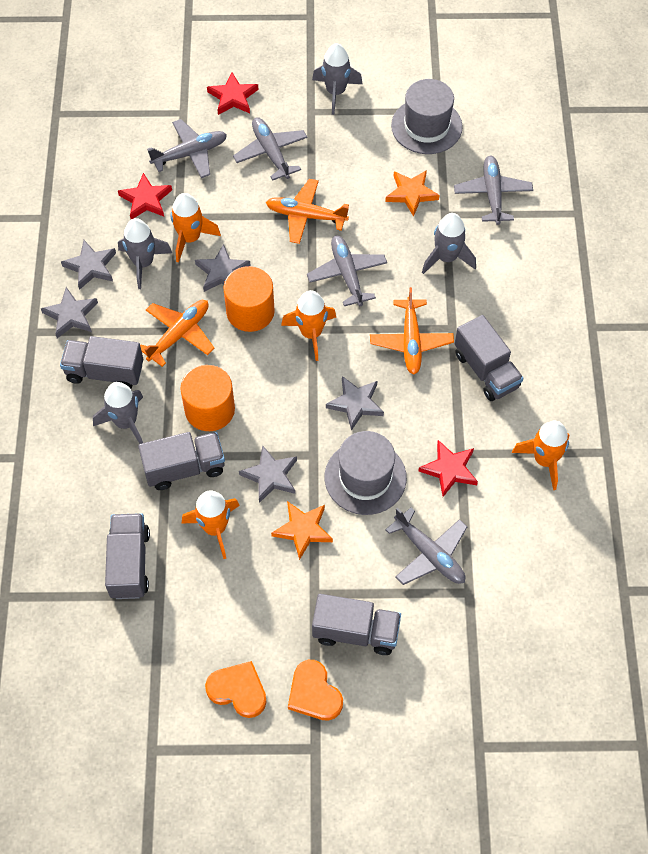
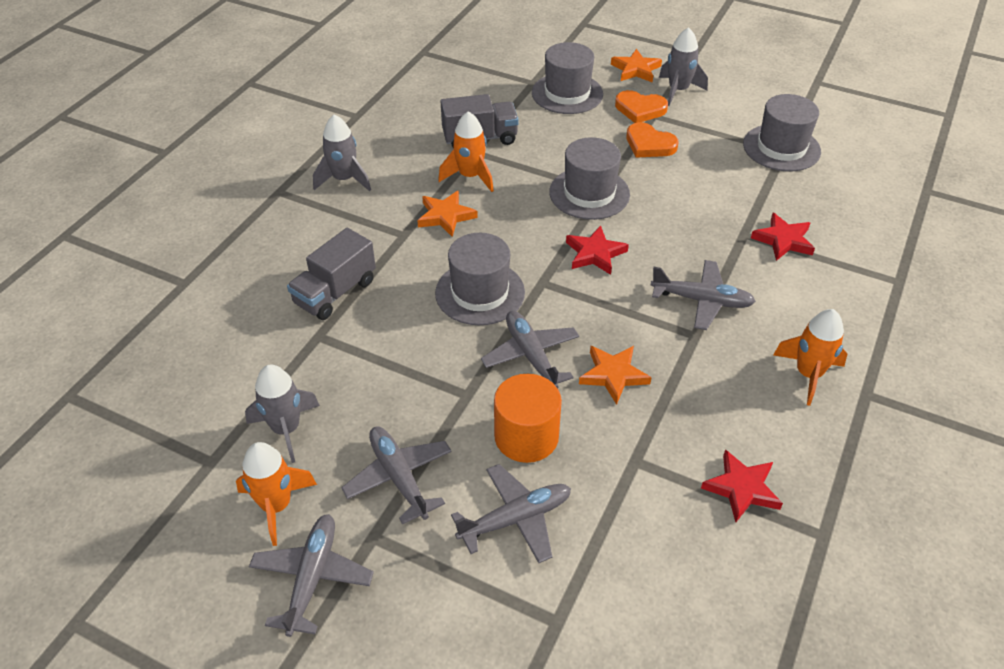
grey hat: [325,431,407,515] [391,79,463,154] = 2 -> [435,233,525,325] [532,42,603,114] [549,137,630,220] [743,94,821,171] = 4
grey rocket: [93,382,143,444] [118,218,172,289] [312,43,362,115] [422,213,476,274] = 4 -> [245,365,320,463] [313,115,371,191] [659,27,708,106] = 3
grey star: [41,287,98,338] [61,240,116,290] [195,244,250,292] [239,445,297,503] [326,376,384,431] = 5 -> none = 0
grey truck: [60,336,143,389] [105,513,150,599] [138,432,225,490] [312,594,401,655] [455,315,523,401] = 5 -> [287,228,376,320] [441,94,519,147] = 2
orange cylinder: [180,365,235,431] [224,266,275,332] = 2 -> [494,374,562,463] = 1
orange plane: [140,300,215,367] [266,179,349,244] [370,287,454,374] = 3 -> none = 0
orange rocket: [170,193,221,263] [182,490,240,559] [281,290,336,361] [512,421,569,490] = 4 -> [236,442,317,546] [438,111,494,192] [773,309,847,406] = 3
orange star: [271,501,333,560] [385,170,439,217] = 2 -> [417,191,478,237] [579,346,652,405] [611,49,662,83] = 3

